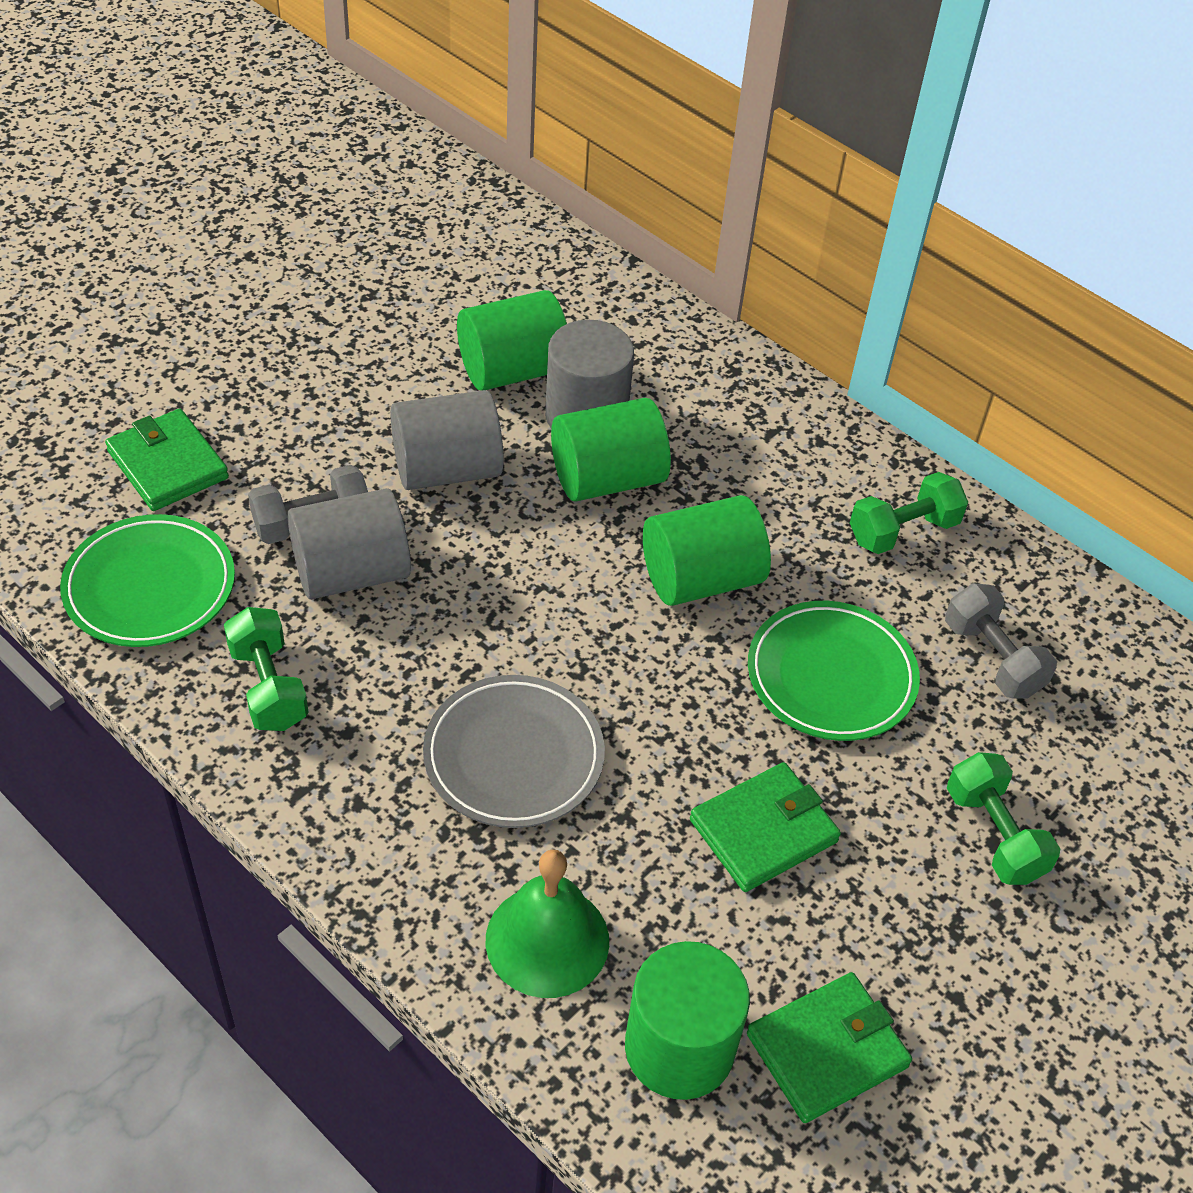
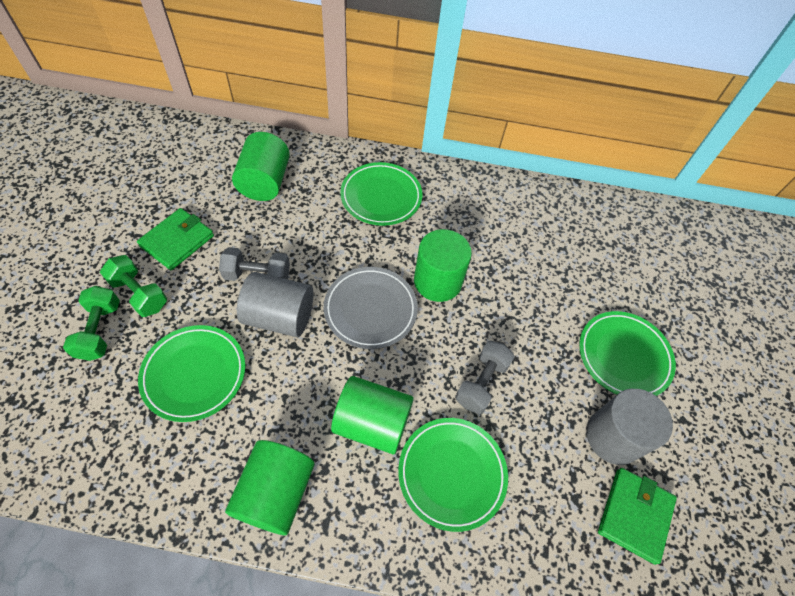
green bell: [486,850,609,998] = 1 -> none = 0
green dumbbell: [224,607,309,731] [850,472,968,554] [947,752,1060,885] = 3 -> [63,286,120,361] [100,255,167,317] = 2
green plate: [60,514,235,647] [748,601,920,741] = 2 -> [138,325,245,422] [340,162,422,226] [398,418,508,532] [579,311,676,396] = 4
green wallet: [105,409,229,511] [690,762,841,892] [747,972,912,1123] = 3 -> [137,208,214,270] [598,468,677,565] = 2
grey cylinder: [287,488,411,600] [391,390,504,490] [545,320,634,428] = 3 -> [237,272,313,337] [586,389,673,465] = 2

